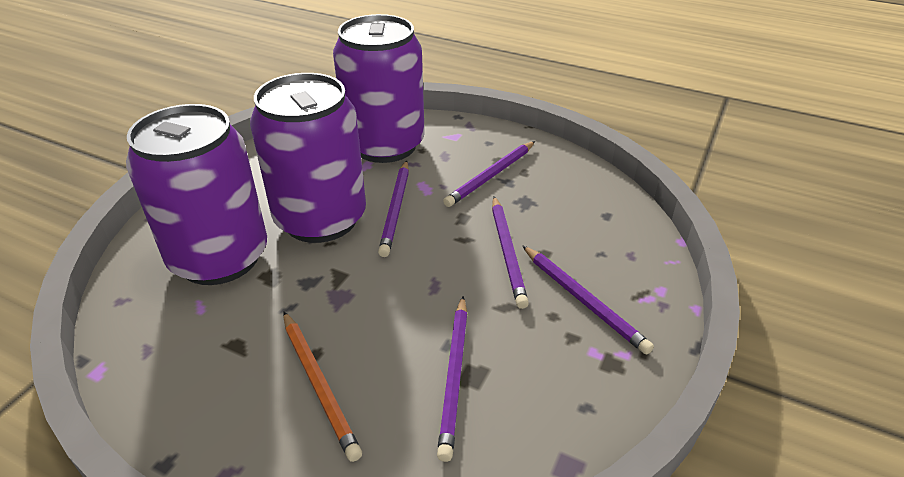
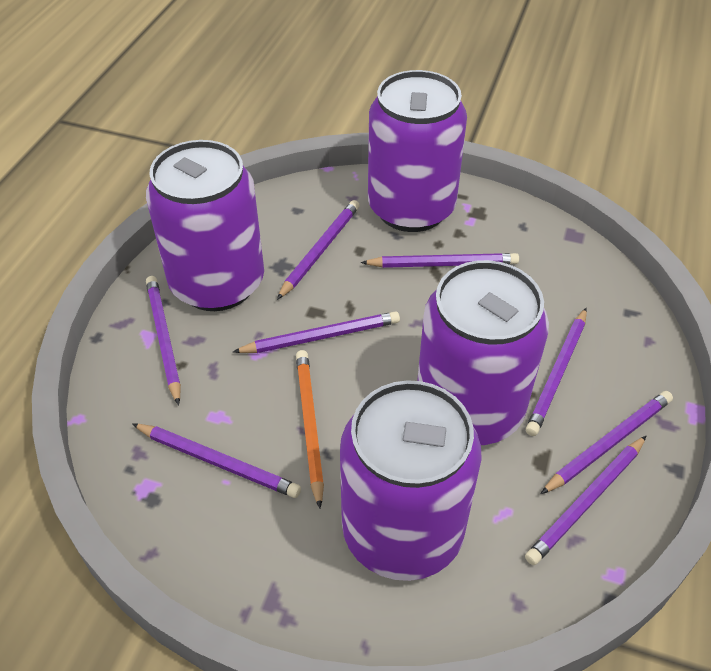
purple can: [126,104,267,285] [250,73,366,243] [333,14,425,163] = 3 -> [146,140,264,311] [340,380,482,581] [368,70,467,232] [417,260,549,445] = 4
purple pencil: [378,160,409,257] [437,296,468,462] [443,141,535,207] [492,196,529,309] [522,245,654,355] = 5 -> [132,423,301,498] [146,276,181,405] [233,312,400,353] [277,200,360,300] [360,253,519,268] [525,436,646,565] [526,308,587,436] [541,391,673,494] = 8

